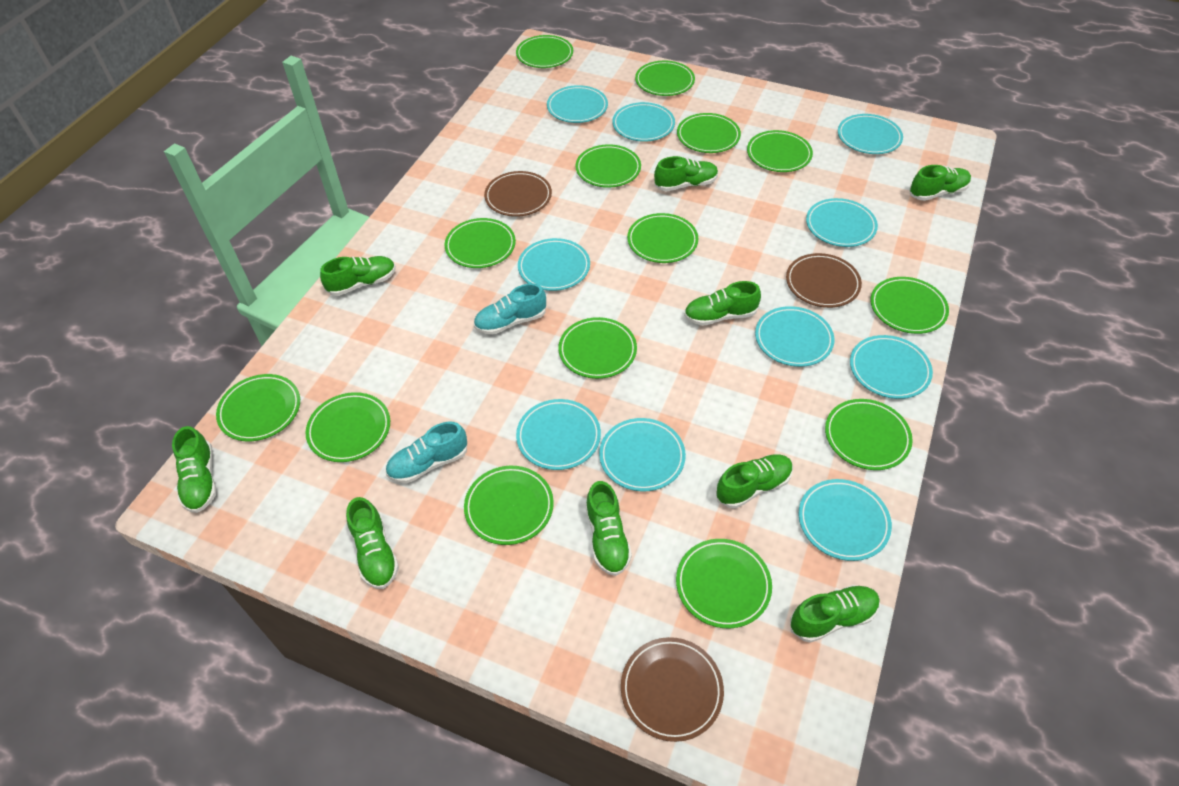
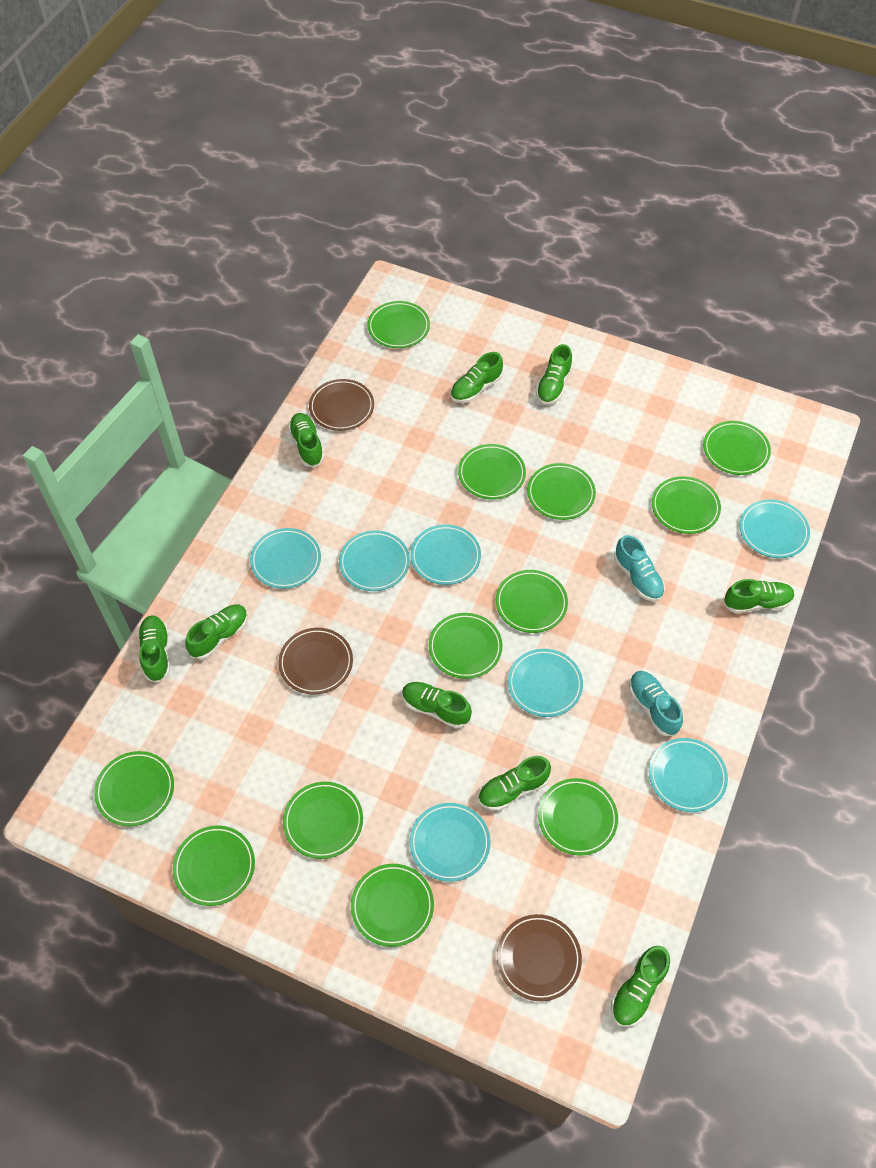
green plate: [216,374,300,441] [305,392,390,462] [445,218,516,268] [464,466,554,545] [516,35,573,68] [558,317,637,379] [575,144,641,188] [627,213,698,263] [635,61,695,96] [676,539,772,628] [677,113,741,153] [747,130,813,172] [825,399,913,470] [870,277,949,334] = 14 -> [94,751,174,826] [173,825,255,906] [283,782,363,859] [351,864,434,947] [367,301,430,348] [429,613,502,679] [458,444,526,500] [496,570,568,633] [527,463,596,520] [538,778,618,856] [652,476,721,534] [703,421,771,475] = 12
turquoise plate: [516,399,601,470] [518,238,590,291] [547,85,608,123] [599,418,686,492] [612,102,675,142] [755,306,834,367] [798,479,892,561] [806,198,878,247] [838,114,903,154] [850,335,933,399] = 10 -> [250,528,321,589] [339,531,410,591] [410,803,490,882] [411,524,481,585] [508,649,583,717] [649,738,728,812] [740,499,810,558] = 7

